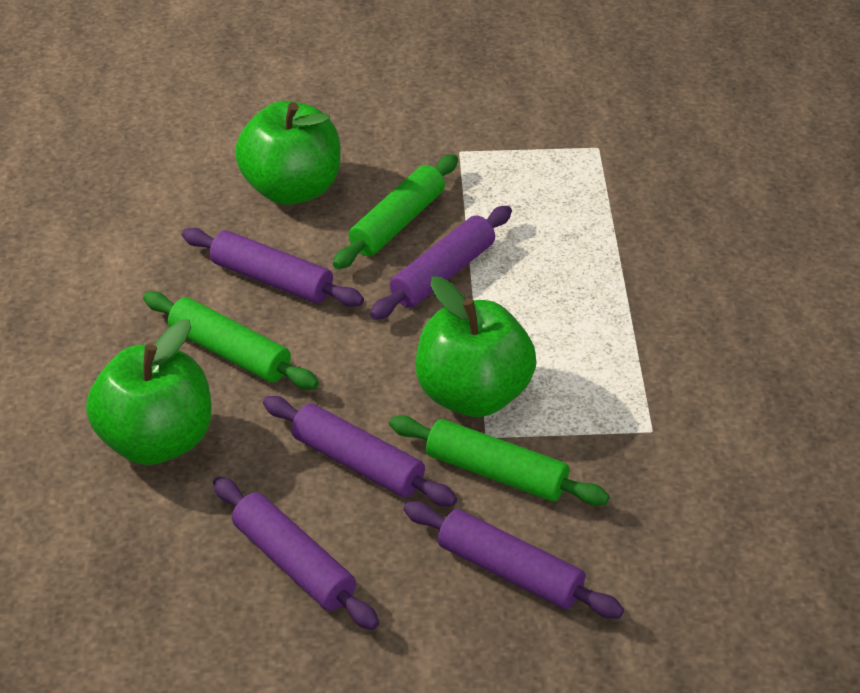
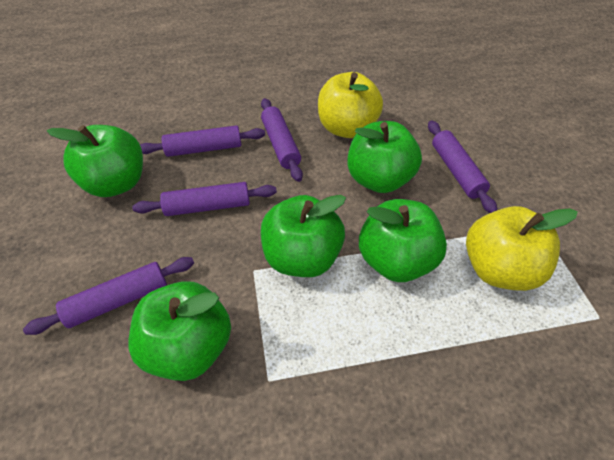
green apple: [86,319,212,465] [235,101,341,205] [416,276,537,417] = 3 -> [47,125,143,197] [128,281,231,381] [261,195,346,277] [347,121,422,193] [359,199,447,282] = 5
green rolling pin: [143,291,319,390] [333,154,458,269] [389,416,609,506] = 3 -> none = 0
yellow apple: none = 0 -> [318,72,383,138] [466,206,578,291] = 2

